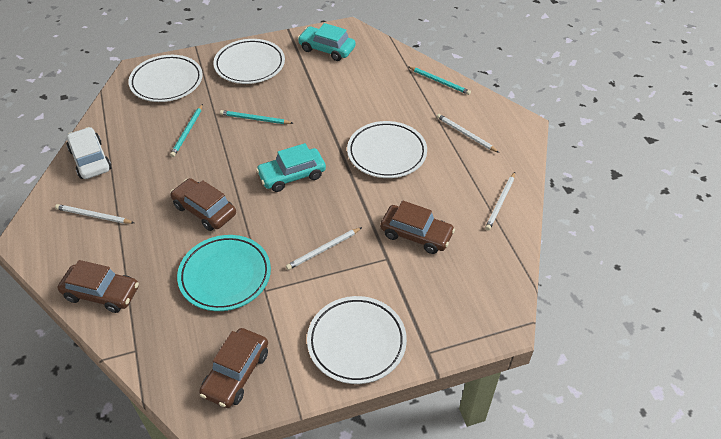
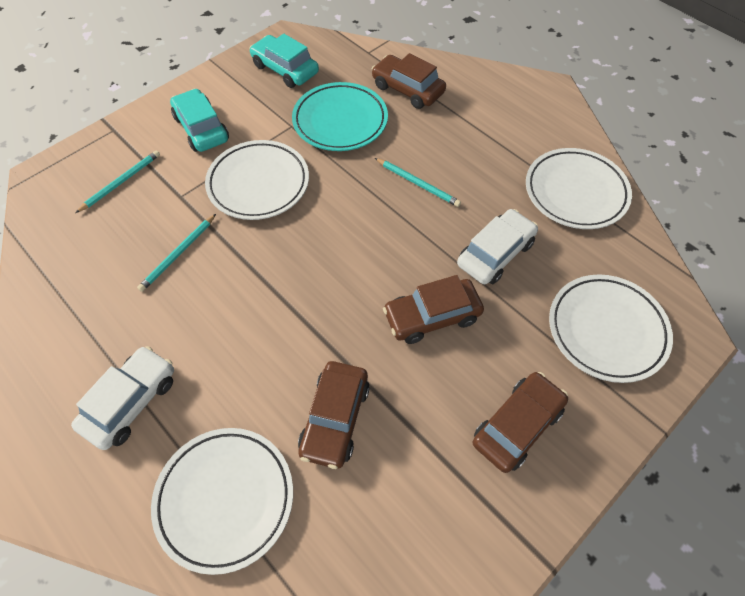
white car: [67,127,111,179] = 1 -> [71,346,174,450] [457,209,538,284] = 2
white pencil: [55,204,134,224] [286,227,362,270] [437,114,499,153] [485,172,515,231] = 4 -> none = 0

